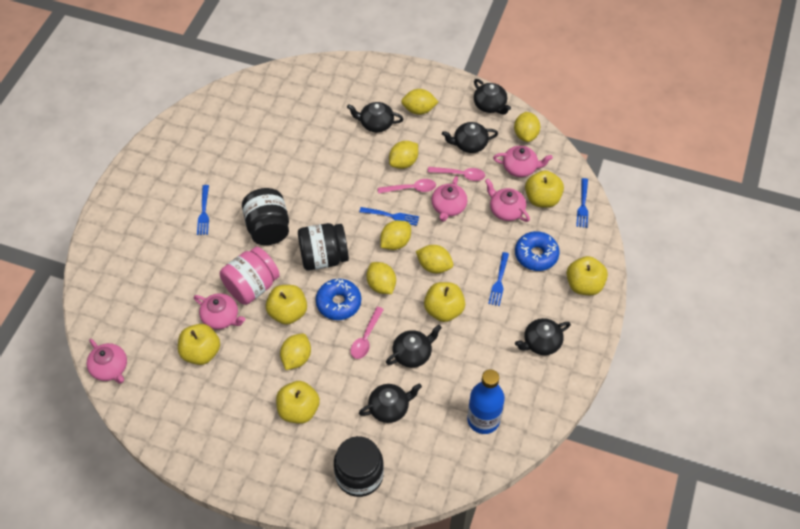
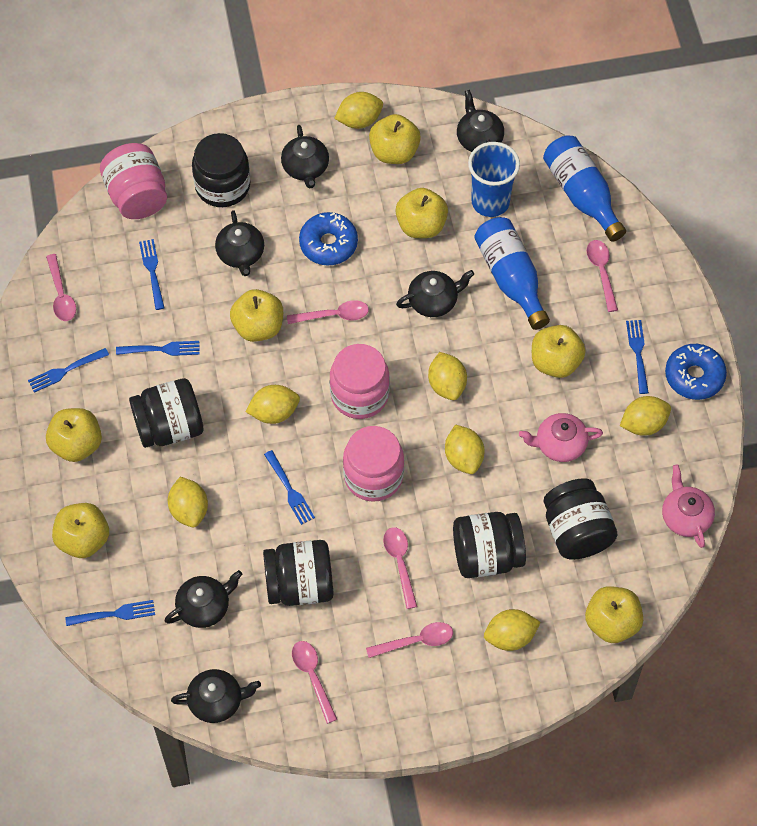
black jar: [242,188,289,245] [298,223,349,271] [334,436,384,497] = 3 -> [129,378,203,448] [192,133,250,207] [263,540,333,606] [453,512,526,578] [544,478,617,560] = 5
blue bottle: [467,369,505,434] = 1 -> [474,217,550,330] [543,135,626,242] = 2
blue cup: none = 0 -> [468,142,520,217] = 1
blue fork: [197,185,209,235] [359,207,419,226] [488,252,509,306] [576,178,588,228] = 4 -> [28,348,109,393] [65,600,155,626] [116,341,200,356] [139,239,164,310] [264,450,315,525] [626,320,649,394] = 6
pink jar: [220,247,280,305] = 1 -> [100,143,167,219] [330,344,390,419] [343,426,404,502] = 3
pink spoon: [350,307,384,359] [378,179,436,194] [427,167,485,181] = 3 -> [46,254,76,321] [287,300,369,324] [292,641,337,724] [366,622,453,658] [383,527,417,609] [587,240,618,312] = 6
pink teapot: [87,339,127,384] [194,293,245,329] [431,176,467,222] [485,179,530,222] [493,146,553,177] = 5 -> [519,413,603,462] [662,464,715,548] = 2
yellow apple: [178,324,220,365] [266,285,307,325] [276,381,320,424] [424,282,465,322] [525,170,564,208] [566,256,608,295] = 6 -> [46,408,102,462] [52,503,109,558] [230,289,283,342] [369,114,421,164] [396,188,448,238] [532,325,586,378] [585,587,643,643] = 7

